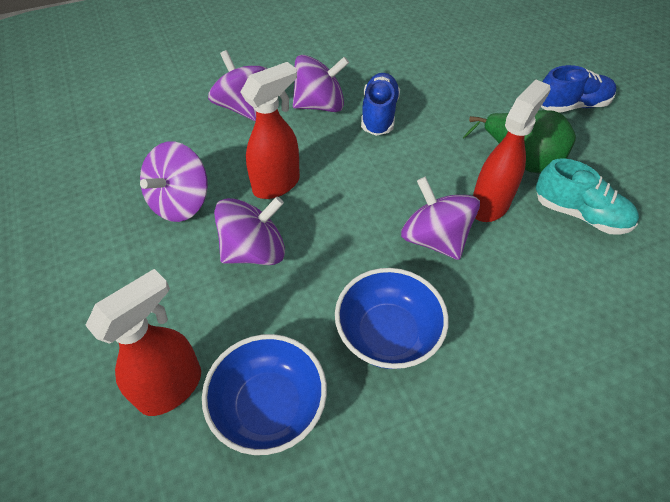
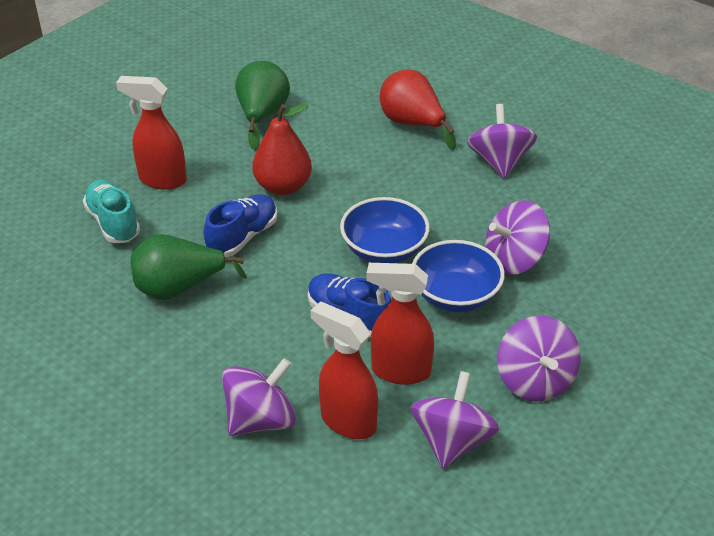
green pear: [463,110,576,173] = 1 -> [131,234,247,300] [235,61,290,150] = 2
red pear: none = 0 -> [252,104,312,195] [380,70,456,150] = 2

